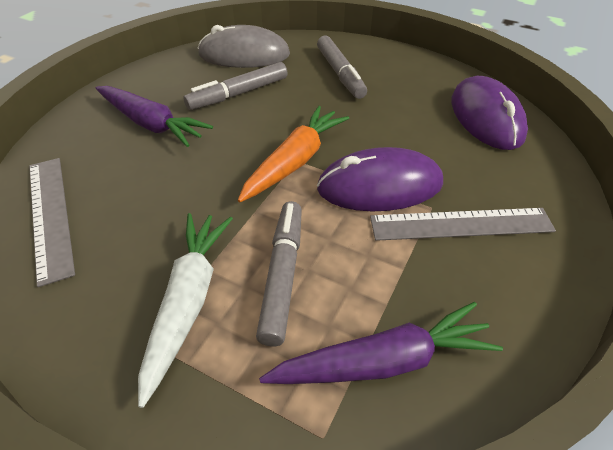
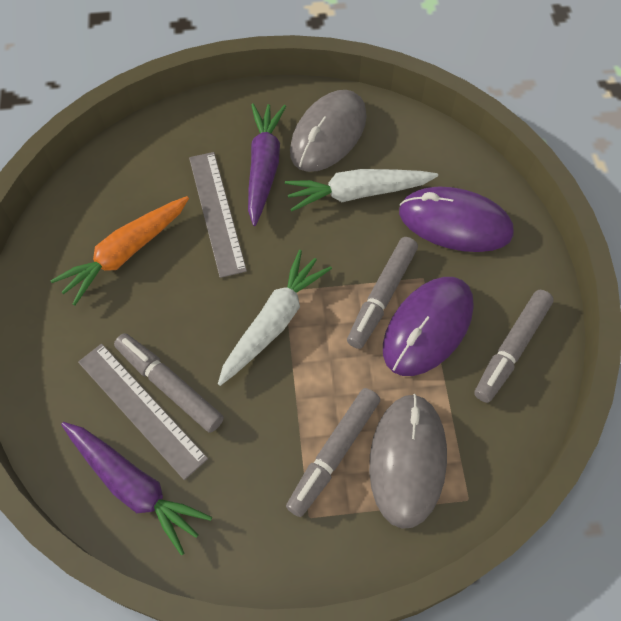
grey marker: [183,62,287,110] [256,201,302,346] [317,36,367,99] = 3 -> [114,333,224,433] [286,388,380,517] [347,237,418,349] [474,290,554,403] = 4
grey mouse: [198,25,290,68] = 1 -> [290,90,367,172] [369,394,447,529] = 2
white carrot: [138,213,233,408] = 1 -> [218,250,332,386] [285,169,438,212] = 2

